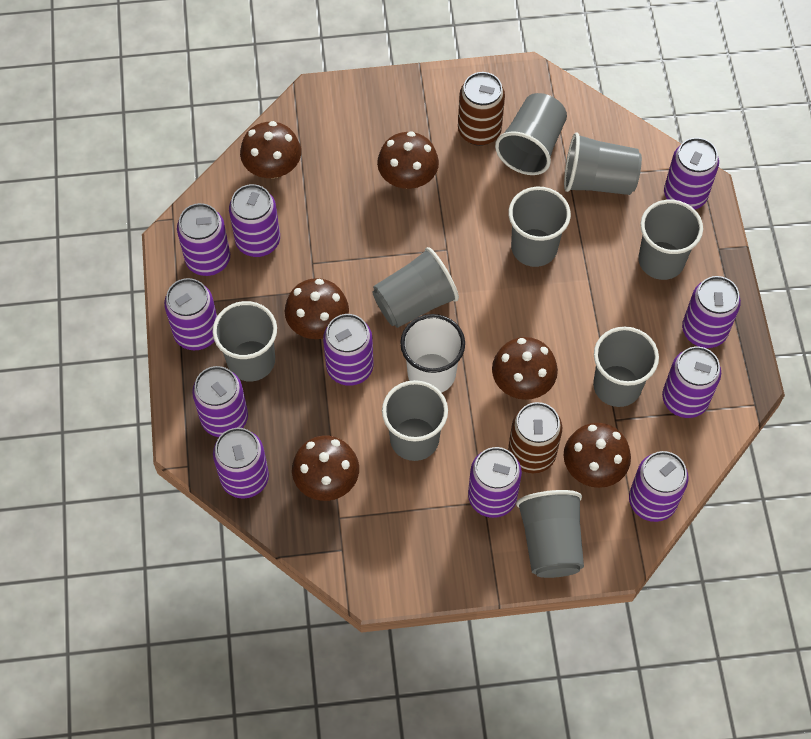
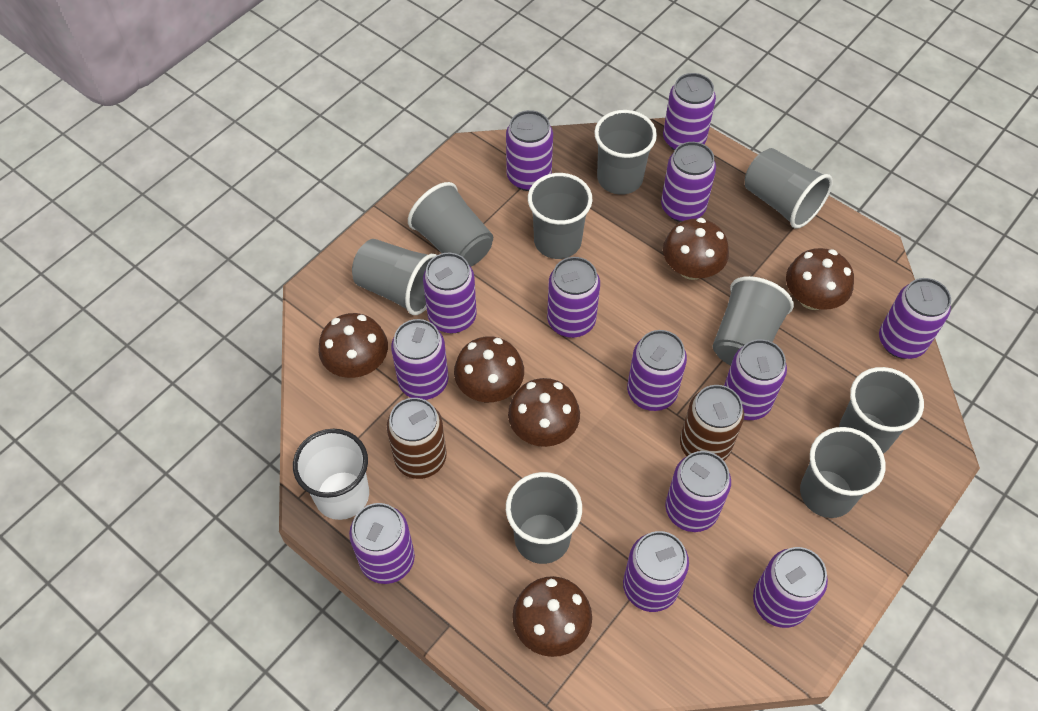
purple can: [164,278,217,350] [177,203,230,276] [192,366,248,437] [213,428,269,499] [229,184,280,257] [323,314,373,386] [468,447,522,518] [629,451,688,522] [662,347,721,418] [664,137,719,209] [682,276,741,348] = 11 -> [349,503,415,584] [391,319,448,400] [423,253,477,333] [506,110,553,191] [547,257,600,338] [623,531,689,612] [627,330,687,411] [661,142,716,222] [663,73,716,151] [665,451,731,532] [724,339,787,420] [753,547,828,628] [879,278,951,359] = 13

